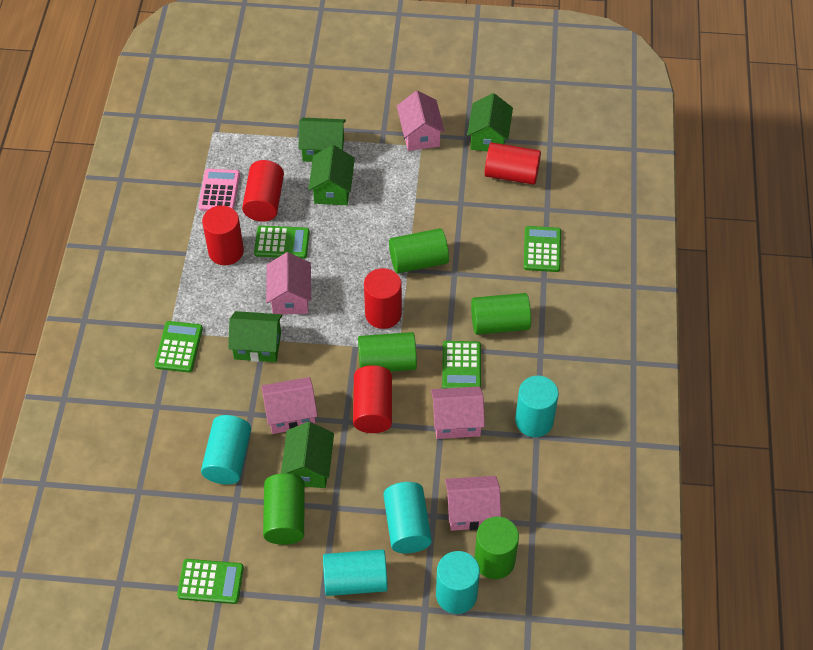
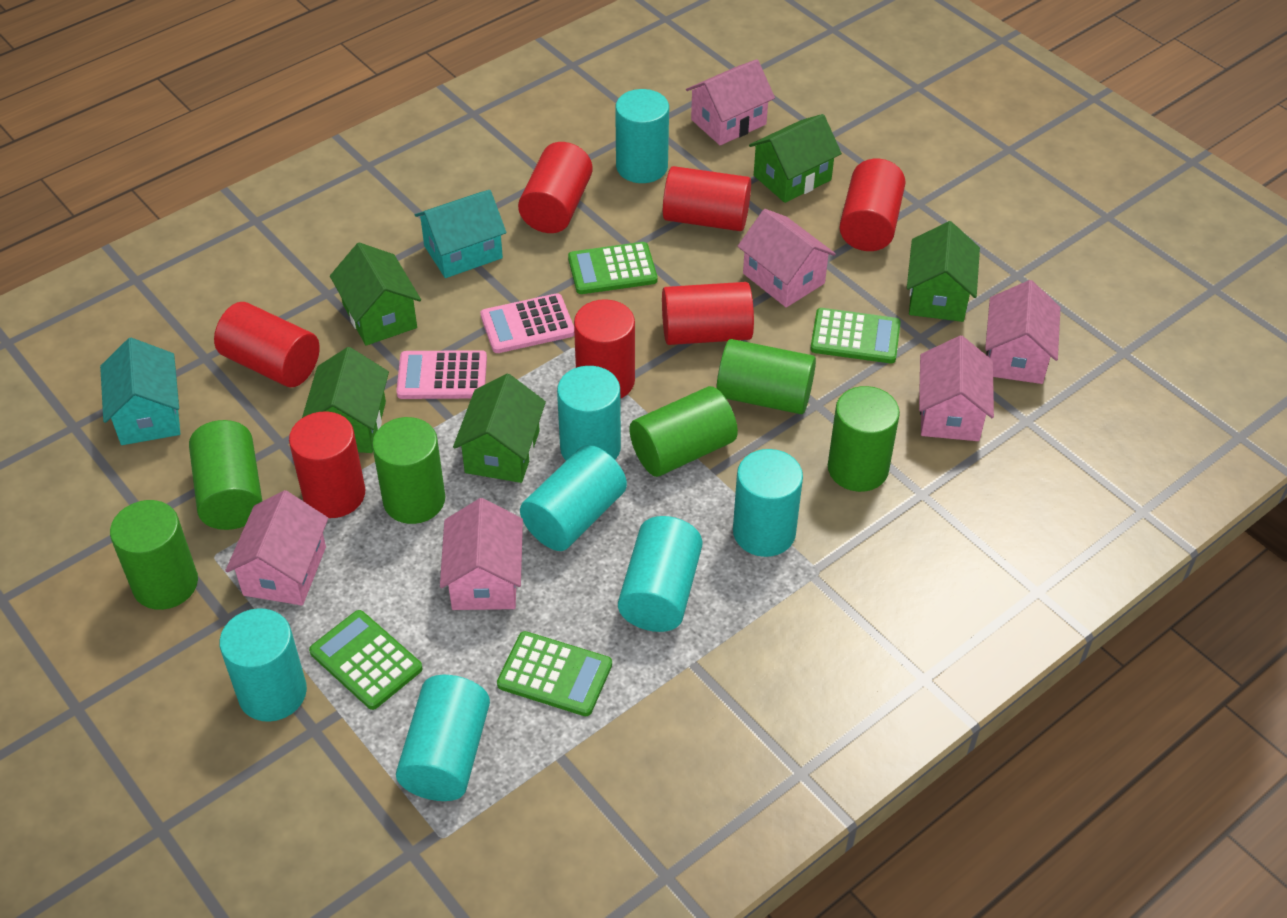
green calculator: [155,321,203,372] [177,559,244,604] [254,225,310,259] [442,341,481,389] [523,226,561,272] = 5 -> [309,610,423,710] [497,631,612,716] [568,242,657,294] [810,308,901,363] = 4
green cylinder: [263,473,305,545] [358,332,417,372] [389,228,449,273] [471,293,531,335] [474,517,519,579] = 5 -> [110,500,198,610] [189,420,262,530] [372,417,445,524] [630,386,738,477] [716,339,816,414] [828,386,900,492] = 6
pink calculator: [198,169,240,211] = 1 -> [396,350,487,399] [481,293,574,353] = 2
pink house: [261,377,318,434] [266,252,311,315] [397,91,445,151] [431,386,485,439] [445,476,501,531] = 5 -> [225,490,328,605] [440,498,523,610] [686,59,775,145] [737,209,836,308] [919,335,994,441] [985,280,1061,384] = 6
red cylinder: [202,205,244,265] [242,160,284,222] [353,365,392,433] [364,268,402,329] [485,142,541,185] = 5 -> [214,302,320,387] [289,411,365,518] [518,142,593,233] [574,299,635,399] [662,282,754,345] [663,166,751,231] [839,159,906,251] = 7
turquoise cylinder: [201,415,251,485] [323,549,388,596] [383,482,432,553] [436,551,480,614] [515,376,559,437] = 5 -> [219,608,307,722] [396,675,490,801] [520,445,627,551] [557,366,621,461] [615,89,669,183] [618,516,703,632] [733,449,803,557] = 7
turquoise house: none = 0 -> [100,338,180,445] [415,190,506,278] = 2

